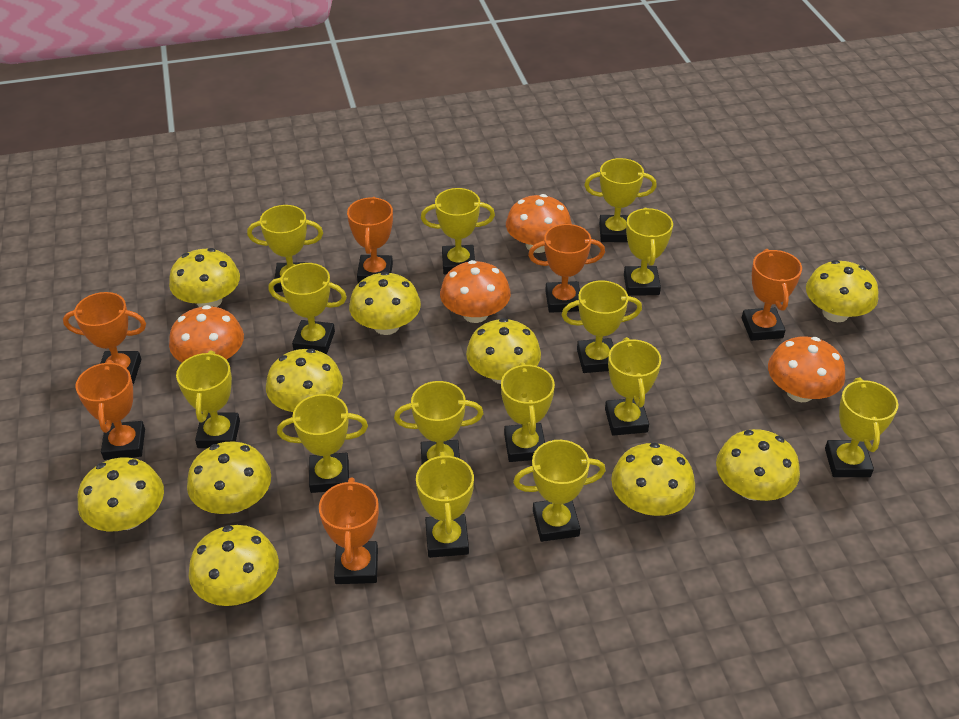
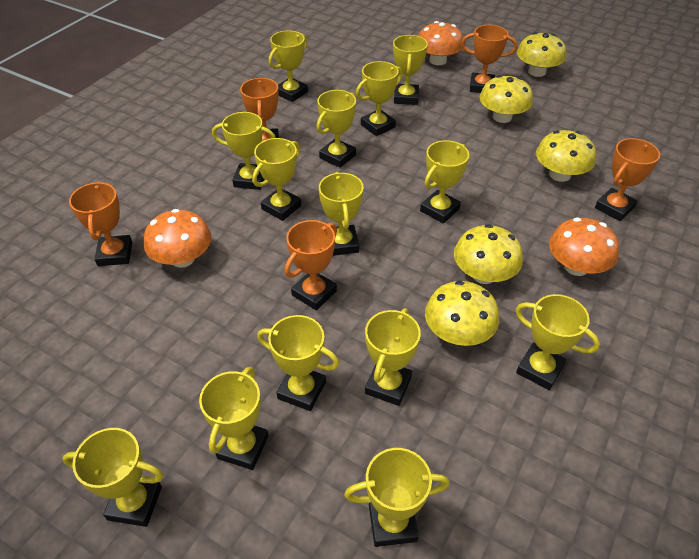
orange mushroom: [169,305,244,363] [440,260,511,323] [506,194,572,253] [768,336,845,402] = 4 -> [144,209,211,268] [418,21,463,65] [549,217,619,276] = 3
orange trophy: [63,292,146,384] [76,360,145,460] [319,477,379,584] [347,197,393,283] [528,224,605,313] [742,249,802,341] = 6 -> [69,181,132,266] [240,78,279,141] [285,220,337,310] [461,25,517,93] [595,138,660,221] = 5
yellow mushroom: [78,457,164,531] [169,248,240,307] [187,441,271,514] [189,525,279,606] [266,349,343,412] [349,272,421,335] [466,318,541,384] [611,442,695,516] [716,429,800,501] [806,260,878,322] = 10 -> [425,280,499,346] [454,224,523,284] [479,75,533,123] [517,32,566,77] [536,130,596,182] = 5

